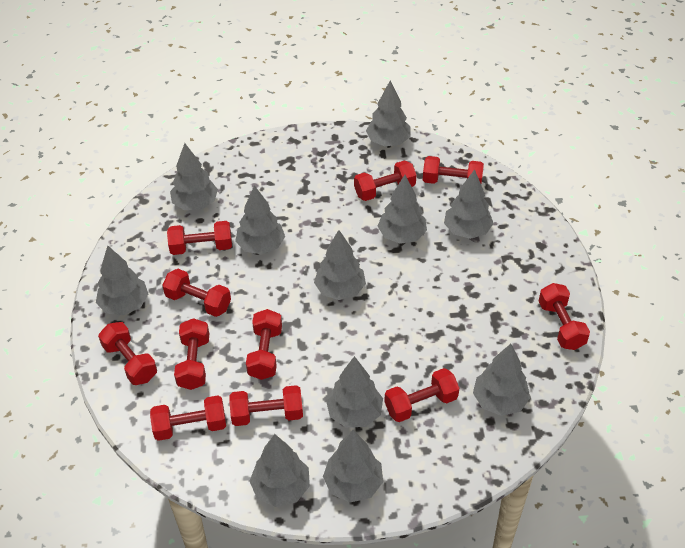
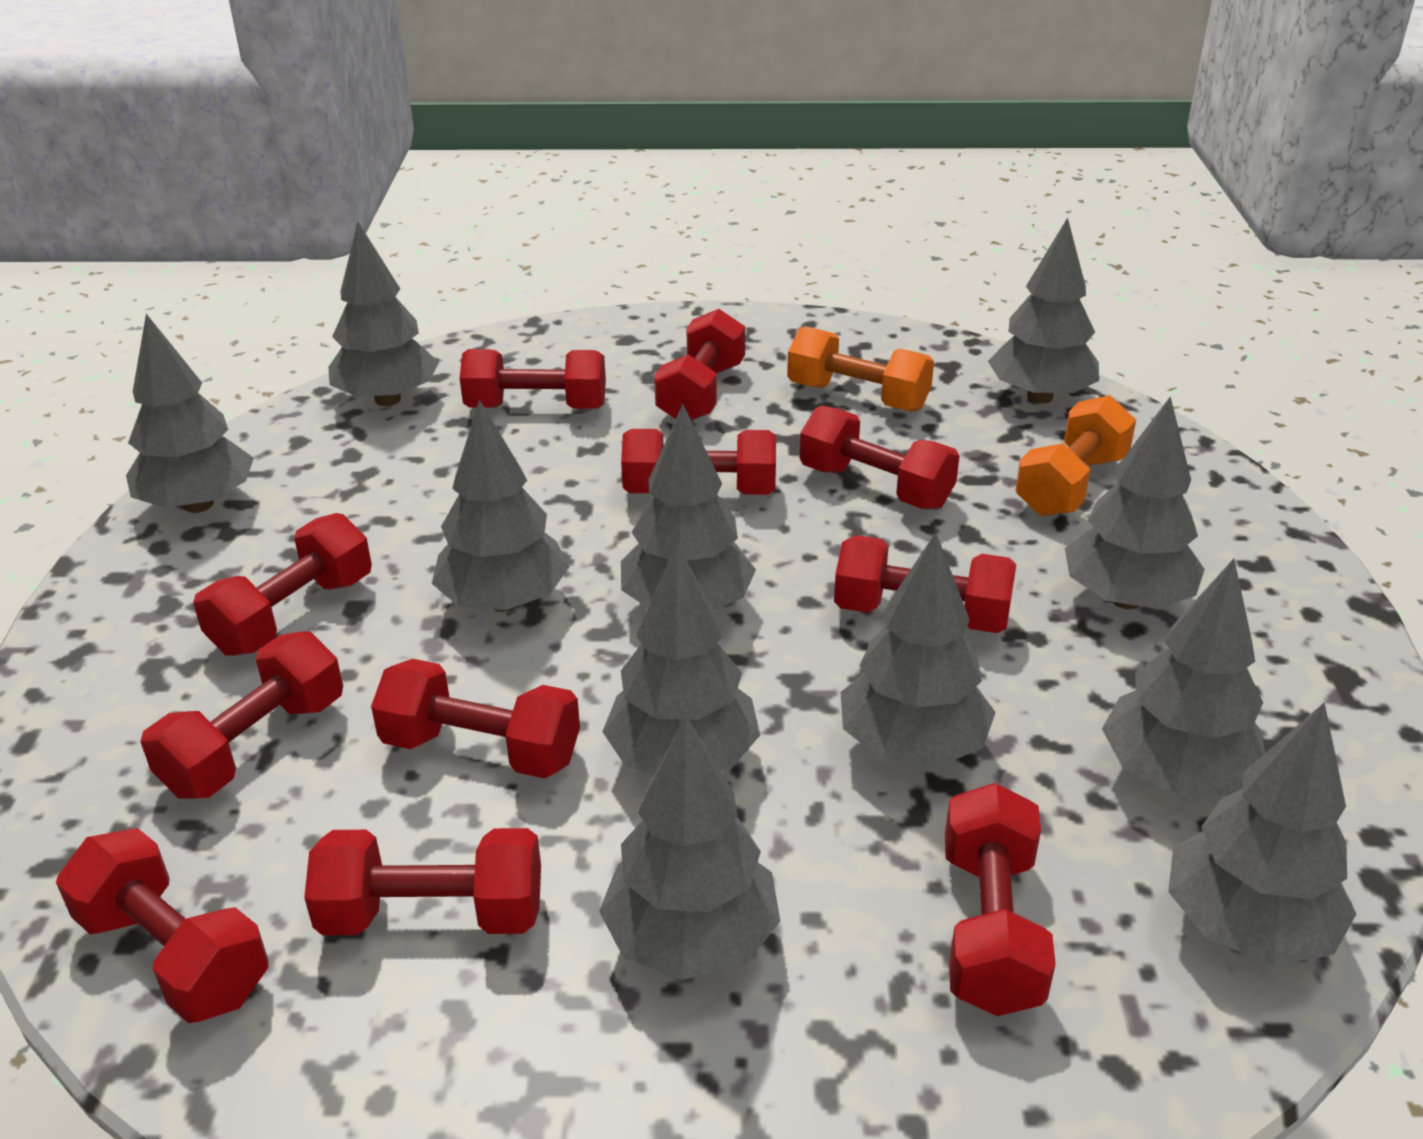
orange dumbbell: none = 0 -> [787,326,934,412] [1015,395,1136,516] = 2

